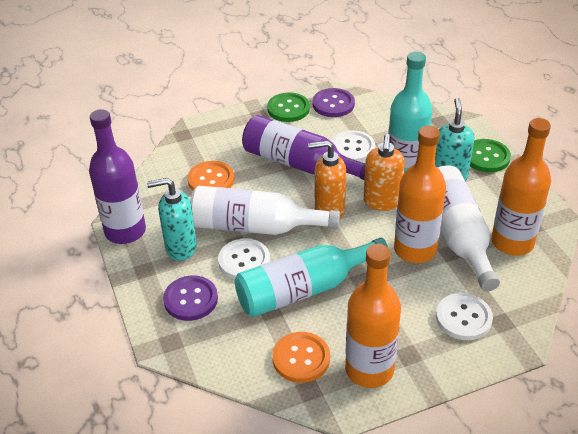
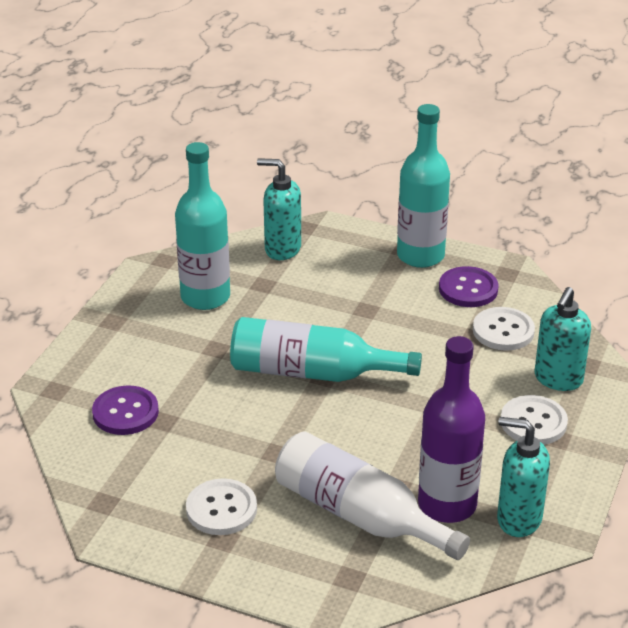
green button: [267,92,310,122] [470,139,511,172] = 2 -> none = 0
orange bottle: [345,244,401,388] [394,126,446,263] [491,118,551,256] = 3 -> none = 0
orange button: [187,161,234,190] [272,332,330,383] = 2 -> none = 0
orange soap dispenser: [308,140,346,219] [364,134,405,211] = 2 -> none = 0
purple bottle: [89,109,146,244] [242,115,365,180] = 2 -> [418,336,485,523] = 1
turquoise bottle: [235,238,388,317] [388,52,432,173] = 2 -> [175,142,230,310] [230,317,422,382] [397,104,450,268] = 3
turquoise soap dispenser: [147,178,197,261] [435,98,474,181] = 2 -> [257,158,301,260] [497,417,550,537] [535,287,591,391] = 3
white bottle: [190,186,340,235] [437,165,500,291] = 2 -> [275,431,470,560] = 1

